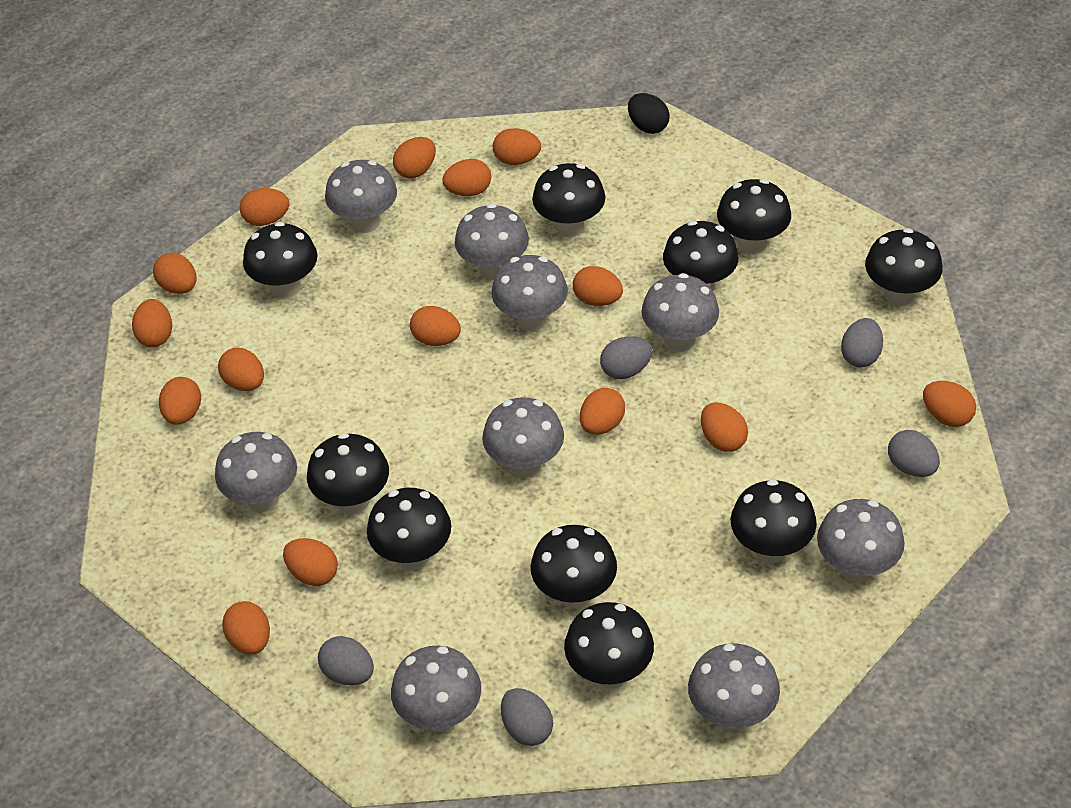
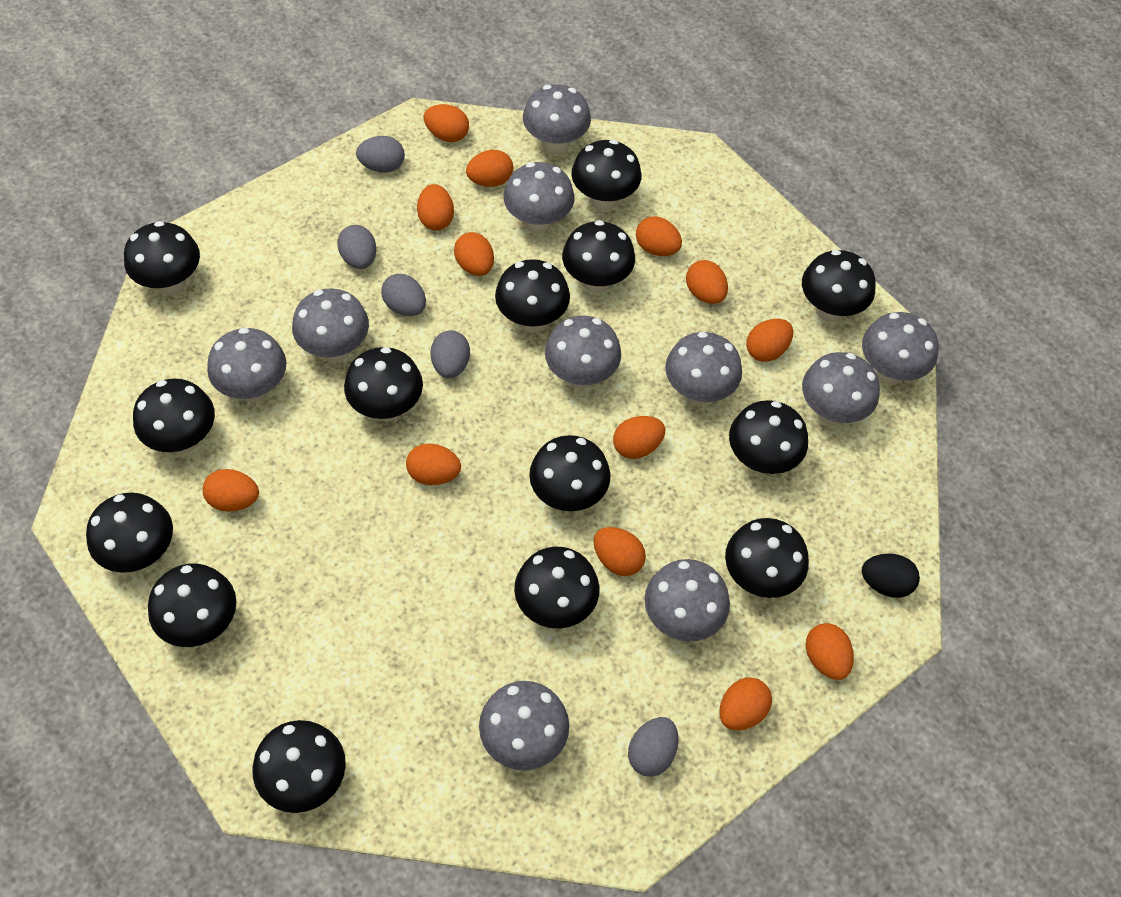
black mushroom: [243,222,318,298] [307,433,389,514] [367,488,451,570] [531,525,617,608] [532,163,606,237] [564,602,654,688] [663,221,739,291] [717,179,791,254] [731,479,817,563] [865,228,943,306] = 10 -> [86,492,173,573] [124,221,200,295] [133,379,215,454] [148,564,236,647] [252,720,346,813] [344,347,423,422] [495,259,570,332] [514,546,600,629] [529,435,611,511] [562,220,635,293] [571,139,641,211] [725,518,809,598] [729,400,808,474] [802,250,876,322] = 14
grey mushroom: [215,432,297,512] [325,160,397,233] [391,646,481,732] [455,203,529,280] [482,397,564,477] [492,255,568,331] [642,273,719,352] [688,643,780,731] [817,499,905,583] = 9 -> [207,327,286,402] [292,288,369,362] [479,681,569,771] [503,162,575,234] [523,84,591,155] [545,316,621,389] [645,559,730,642] [665,332,742,405] [802,352,880,425] [862,312,938,385] = 10
orange egg: [132,299,172,347] [153,253,197,294] [159,377,201,425] [218,348,264,391] [222,601,270,654] [239,188,289,226] [283,538,338,586] [393,137,436,179] [410,306,461,346] [442,159,491,196] [493,128,541,165] [573,266,623,306] [580,388,625,435] [701,402,748,452] [923,381,976,427] = 15 -> [202,469,259,512] [406,443,461,485] [417,184,454,230] [424,104,469,142] [454,232,494,276] [466,150,513,187] [593,527,646,576] [613,416,666,459] [636,216,682,256] [686,260,728,304] [719,677,772,730] [746,319,793,362] [806,623,854,680] = 13

